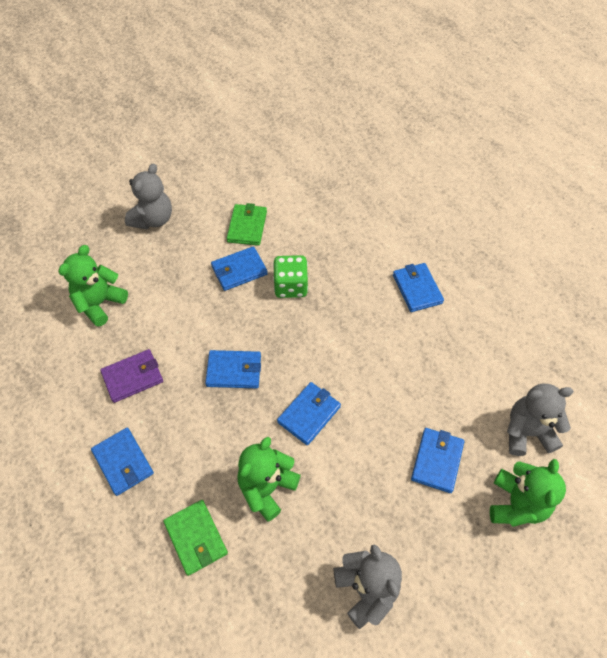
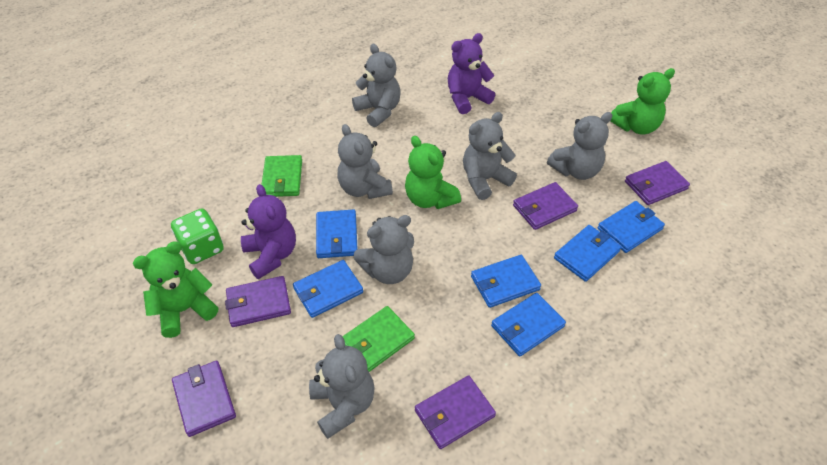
grey teddy bear: [125,164,172,229] [334,544,402,629] [507,384,574,456] = 3 -> [309,334,375,439] [338,124,393,199] [352,44,401,127] [354,215,414,284] [463,112,517,200] [547,112,612,180] = 6
purple teddy bear: none = 0 -> [241,184,296,279] [448,33,495,114] = 2
purple wallet: [100,349,163,403] = 1 -> [172,360,236,437] [225,276,291,327] [415,375,496,449] [513,182,578,230] [625,161,690,205] = 5

